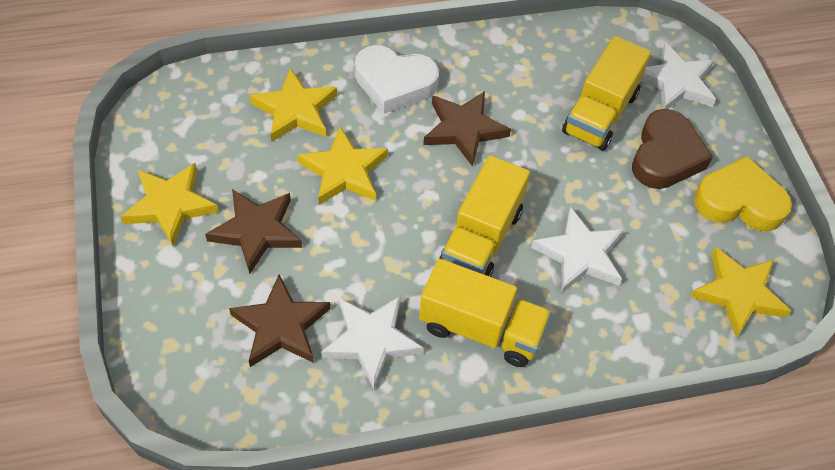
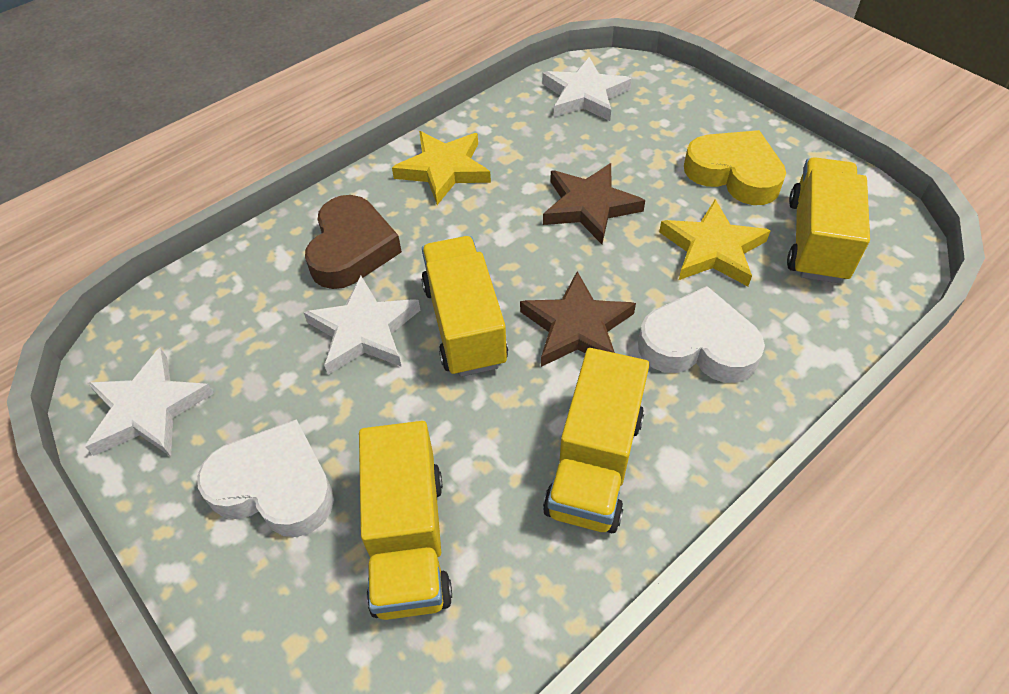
brown star: [205,189,302,274] [229,275,330,367] [423,91,511,166] = 3 -> [520,271,636,367] [543,163,645,244] = 2
white heart: [355,45,439,114] = 1 -> [197,419,334,537] [638,286,765,383] = 2
yellow star: [121,163,219,246] [249,68,337,142] [297,126,388,205] [690,247,791,338] = 4 -> [392,131,491,205] [659,200,771,286] = 2
yellow truck: [419,259,551,367] [439,155,530,277] [562,36,651,151] = 3 -> [359,421,452,620] [421,236,508,377] [543,348,650,533] [787,157,870,283] = 4

